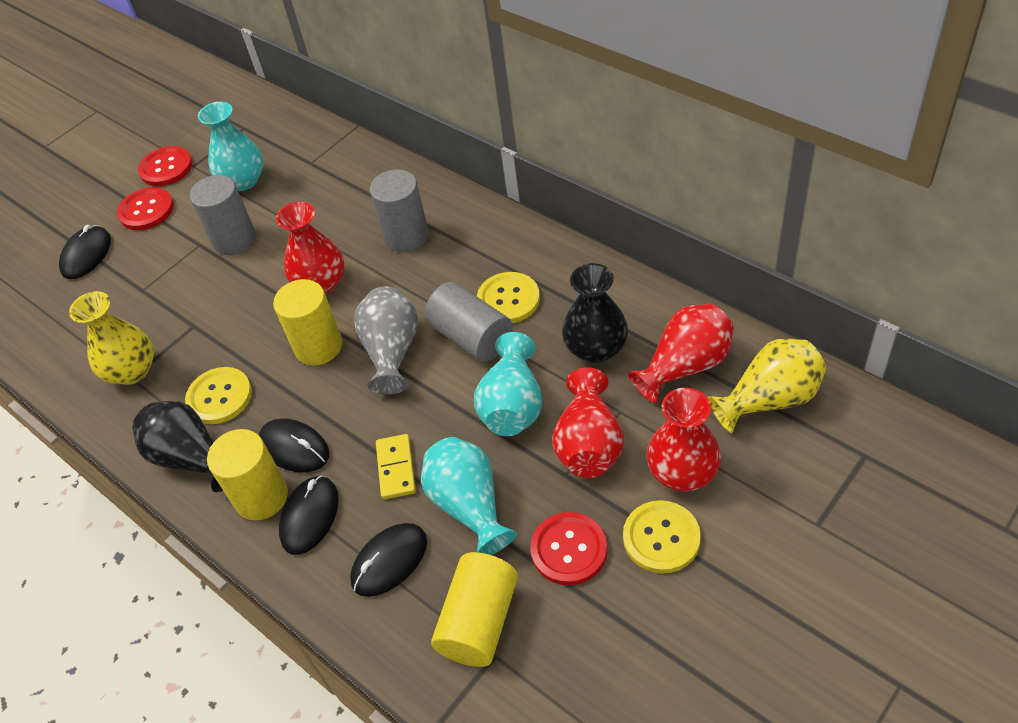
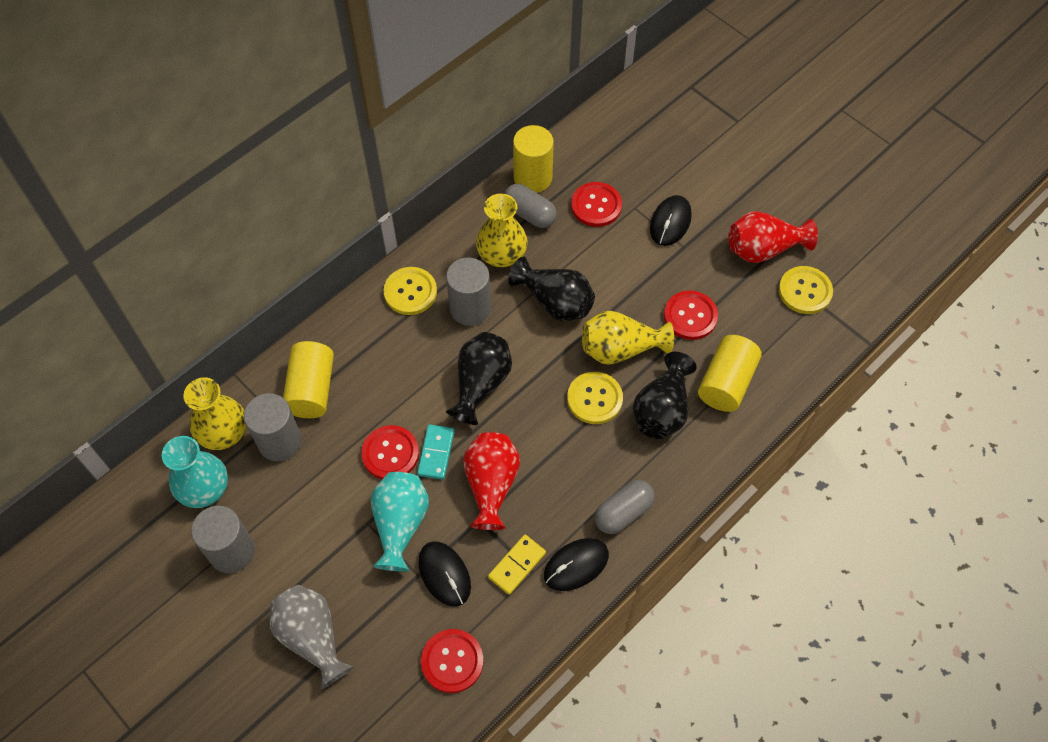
black mouse: [59,225,111,279] [259,418,329,473] [279,475,339,555] [350,523,427,597] = 4 -> [418,541,471,607] [544,538,609,591] [650,195,692,246] = 3
black vase: [132,401,223,492] [562,263,628,363] = 2 -> [446,332,512,425] [508,257,595,321] [633,352,697,439] = 3
grey capsule: none = 0 -> [504,184,557,228] [595,480,655,534] = 2
red button: [117,187,174,230] [138,146,193,186] [530,512,607,585] = 3 -> [361,425,419,479] [421,629,483,693] [571,182,622,227] [664,290,718,340] = 4
red vase: [276,202,344,295] [552,367,624,478] [628,304,734,404] [646,388,721,492] = 4 -> [463,432,520,530] [728,211,818,263] = 2
turquoise domino: none = 0 -> [417,424,455,480] = 1
turquoise vase: [198,102,264,191] [421,437,517,555] [474,332,543,436] = 3 -> [162,436,228,508] [371,472,429,572] = 2
yellow vase: [69,291,154,385] [707,339,826,433] = 2 -> [183,377,246,450] [476,194,528,267] [582,311,674,365] = 3

